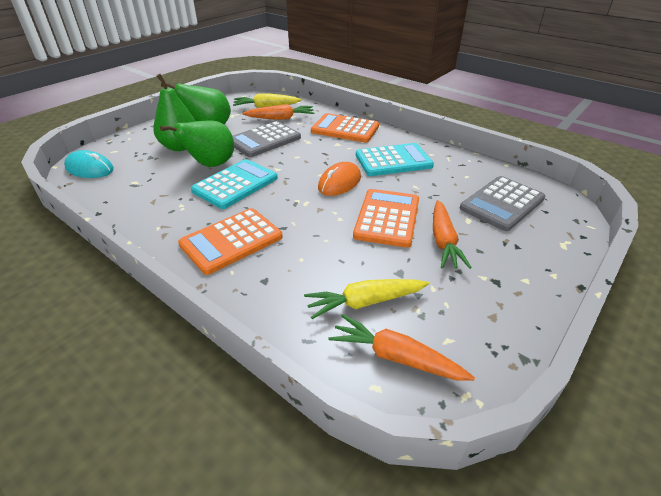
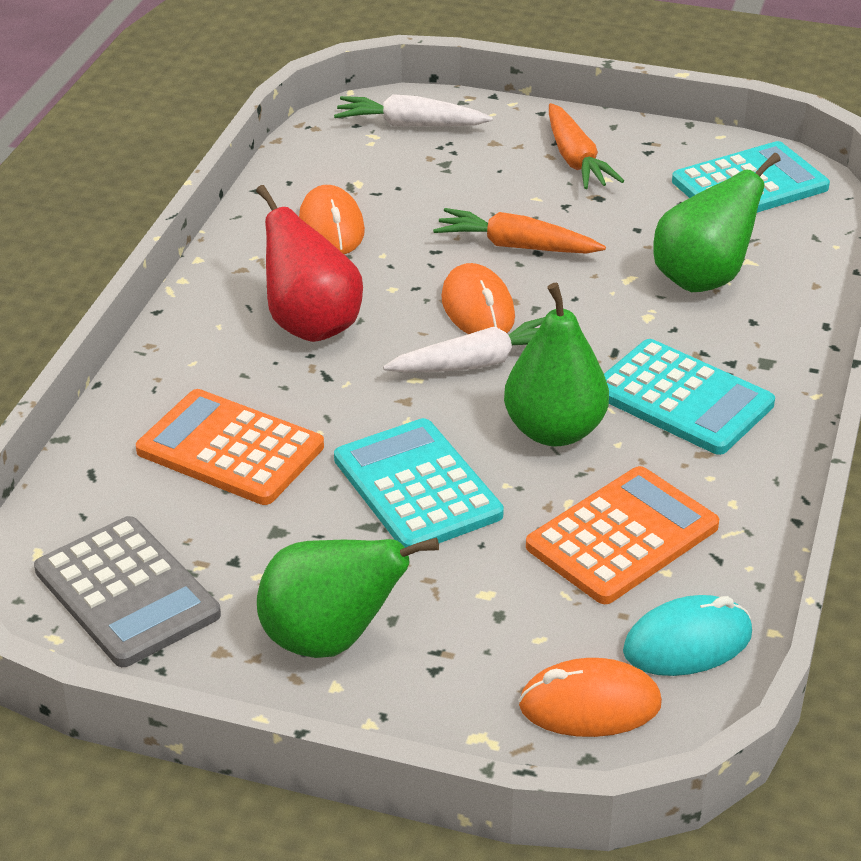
grey calculator: [233,121,301,157] [460,176,545,231] = 2 -> [34,516,221,667] = 1
orange calculator: [178,208,283,275] [311,113,379,143] [353,189,419,248] = 3 -> [136,389,324,505] [526,466,719,604] = 2
orange carrot: [242,104,314,120] [328,314,475,381] [433,200,472,269] = 3 -> [433,208,606,254] [549,103,624,189] = 2
orange mouse: [318,162,361,196] = 1 -> [299,185,365,254] [441,263,515,334] [519,658,662,737] = 3
red pear: none = 0 -> [256,185,363,342] = 1
turquoise calculator: [191,159,278,209] [356,143,434,176] = 2 -> [334,418,504,548] [604,339,775,455] [672,141,830,213] = 3
white carrot: none = 0 -> [334,94,493,126] [383,317,545,373] = 2
yellow carrot: [233,93,302,108] [304,279,429,319] = 2 -> none = 0

